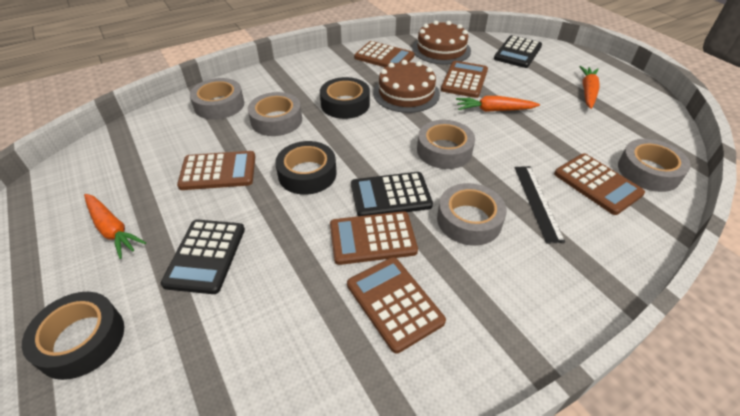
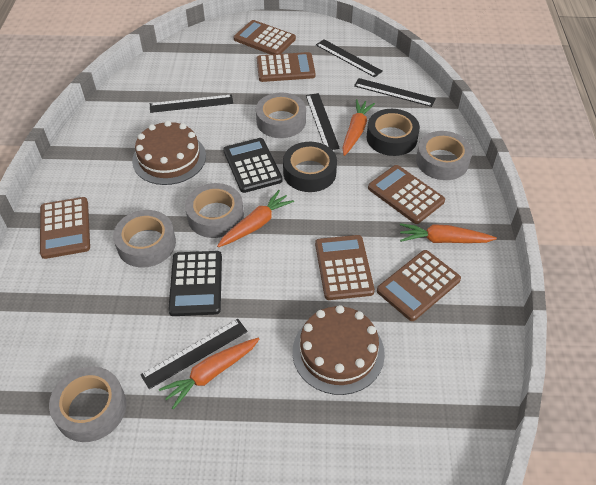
black calculator: [161,220,245,294] [351,172,433,216] [494,35,542,68] = 3 -> [168,251,222,316] [223,138,283,193] = 2
black ruler: [514,166,565,244] = 1 -> [141,319,248,389] [150,94,233,113] [306,93,340,150] [316,39,383,77] [354,78,436,107] = 5
black tape: [22,292,124,380] [275,141,337,195] [320,77,370,119] = 3 -> [283,142,337,192] [367,109,420,156] = 2
orange carrot: [84,194,146,259] [456,96,540,112] [579,66,600,109] = 3 -> [159,338,259,410] [217,190,294,248] [342,99,375,156] [400,223,497,243] = 4

